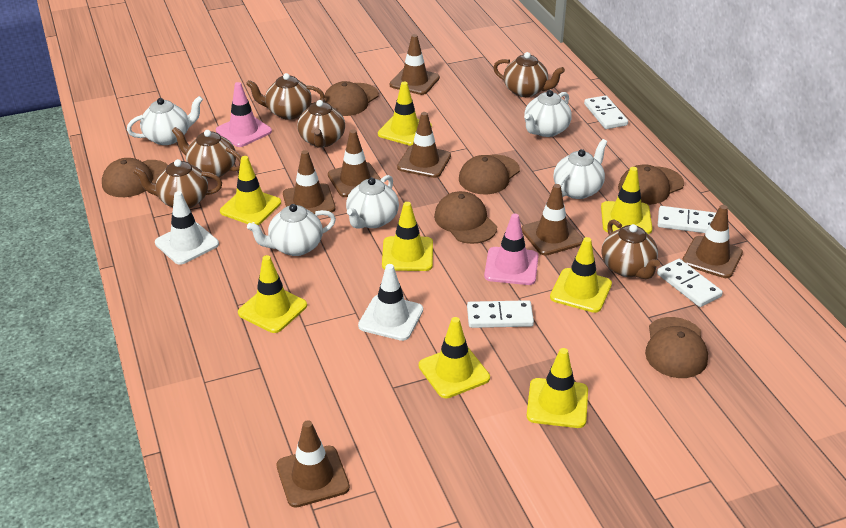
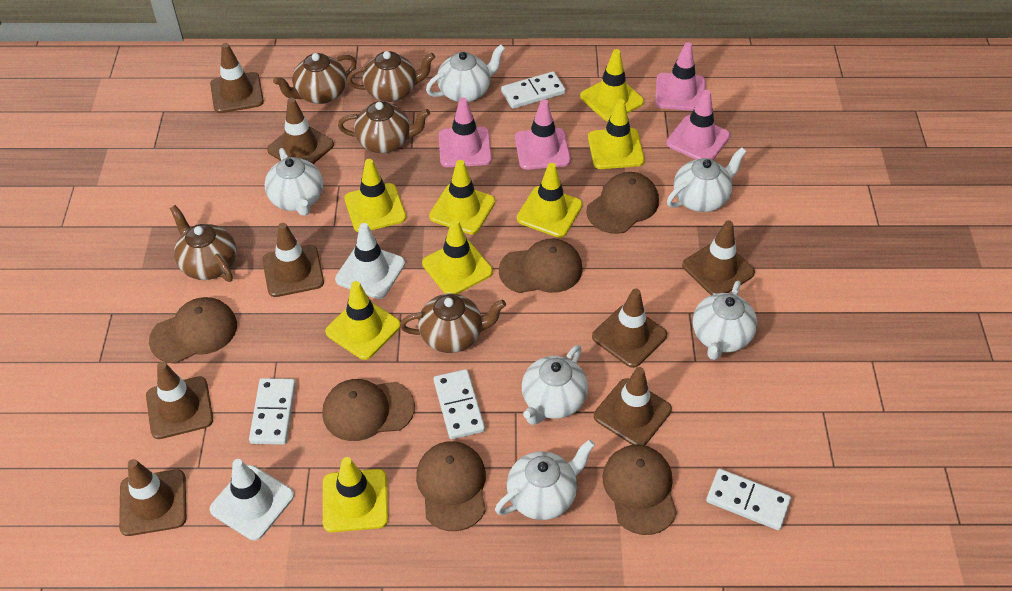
brown teapot: [133,159,222,208] [172,127,241,179] [246,73,325,120] [297,98,345,148] [493,52,565,97] [601,219,660,279] = 6 -> [170,205,237,282] [273,53,356,104] [338,101,430,153] [347,51,435,102] [400,293,506,353] = 5
brown traffic cone: [276,420,350,508] [283,150,336,214] [328,130,381,197] [390,34,440,95] [397,112,451,178] [522,184,583,256] [682,205,743,278] = 7 -> [119,459,186,536] [146,362,213,439] [210,43,264,113] [262,223,324,297] [267,98,334,164] [592,288,667,368] [594,367,672,446] [682,220,755,295] = 8
pink traffic cone: [216,82,272,147] [484,214,539,285] = 2 -> [439,98,492,167] [515,99,571,170] [655,42,706,111] [666,90,730,160] = 4
white teapot: [127,96,203,145] [247,204,336,256] [346,175,399,229] [524,90,572,137] [554,139,607,199] = 5 -> [265,148,323,216] [426,44,505,102] [495,439,595,520] [522,345,588,425] [667,147,746,212] [693,281,757,360] = 6

